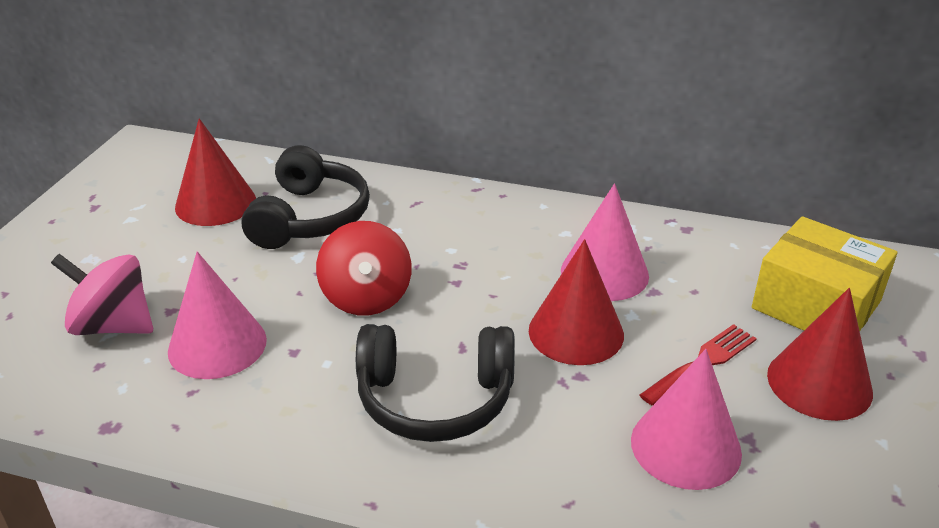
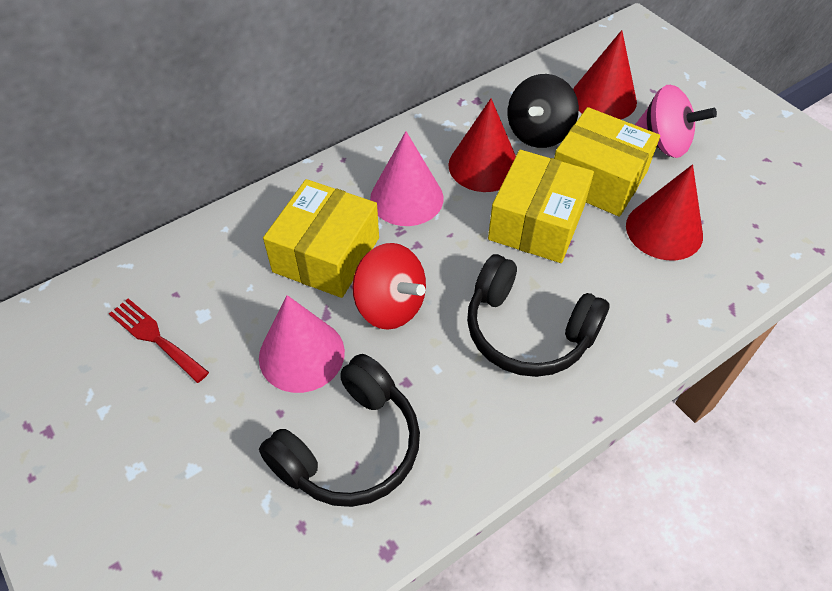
black spinning top: none = 0 -> [508,74,579,148] = 1
pink cone: [168,252,267,379] [561,183,649,301] [631,349,742,490] = 3 -> [259,295,345,393] [370,131,443,226] = 2
yellow box: [752,216,897,331] = 1 -> [263,179,379,298] [488,150,594,263] [554,107,660,217] = 3

